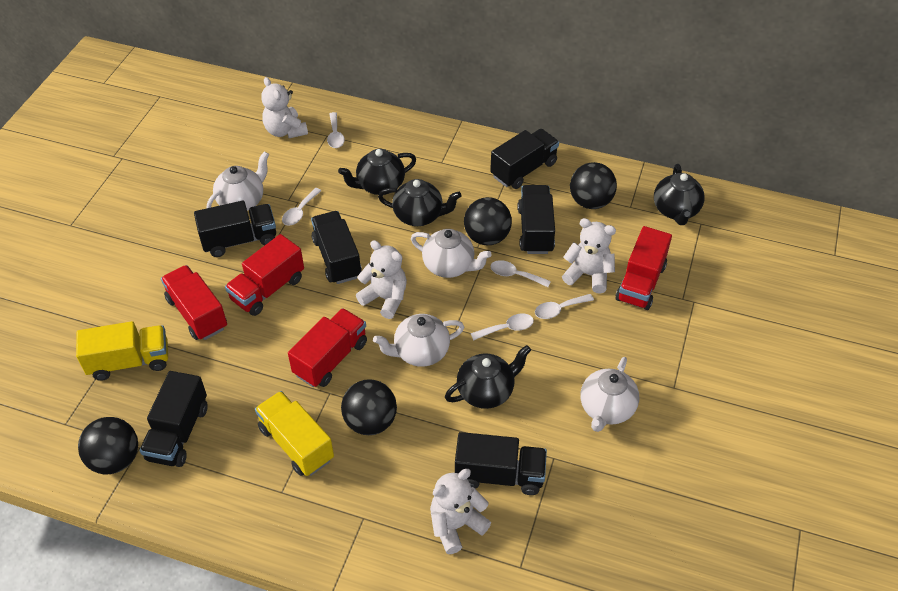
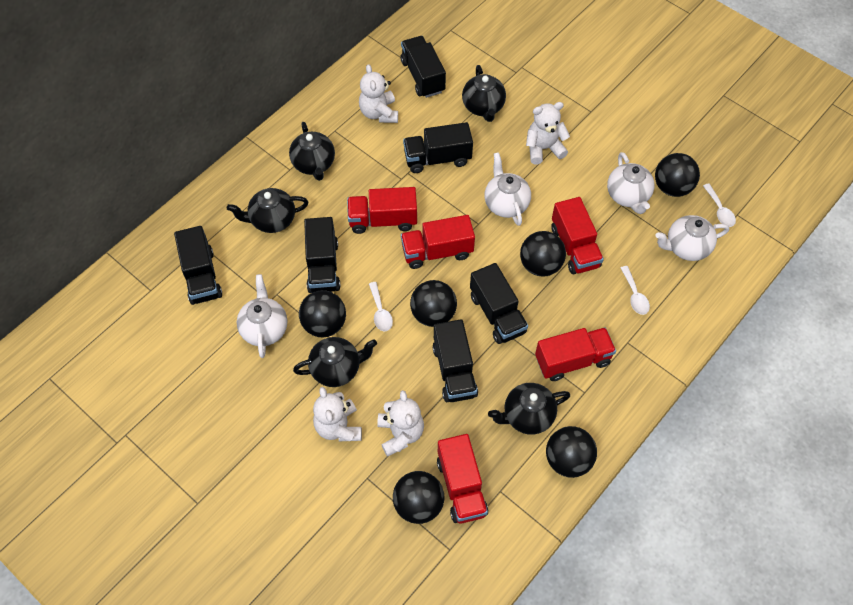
black ball: [78,417,138,474] [341,379,397,435] [464,197,512,245] [570,162,617,209] = 4 -> [299,290,346,337] [393,471,445,524] [410,280,457,327] [520,231,566,277] [546,426,597,478] [655,153,700,197] = 6
black teapot: [338,149,416,195] [378,179,462,226] [445,345,531,409] [654,164,705,225] = 4 -> [227,188,308,233] [289,122,335,181] [293,337,377,387] [462,65,506,122] [488,383,570,435] = 5
red truck: [161,265,227,340] [225,234,304,316] [288,308,367,387] [616,226,672,310] = 4 -> [347,187,417,234] [401,215,475,269] [437,434,488,524] [535,327,616,381] [552,197,604,274] = 5
white spoon: [282,188,321,226] [327,112,345,148] [471,313,534,341] [490,260,551,287] [535,294,594,319] = 5 -> [369,282,393,331] [621,266,650,315] [703,184,736,227] = 3
yellow truck: [76,321,168,381] [255,391,334,476] = 2 -> none = 0

